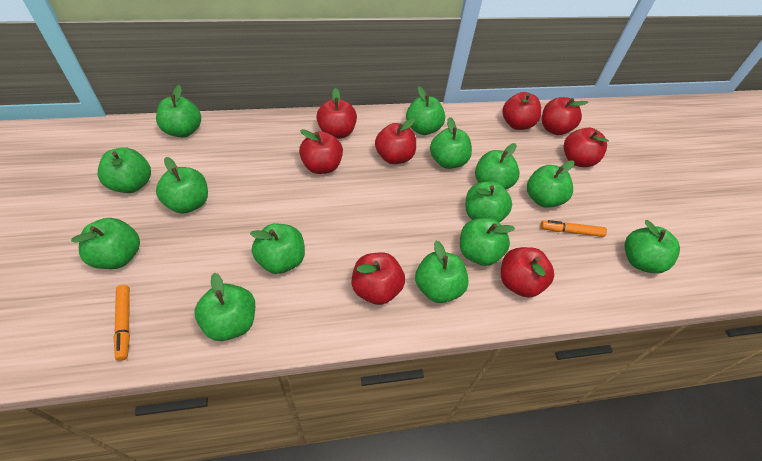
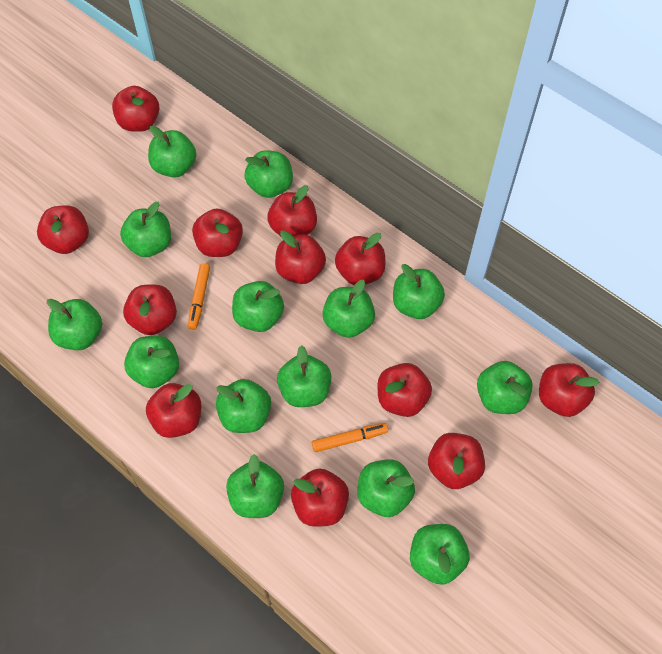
red apple: [299,129,343,174] [316,88,357,139] [352,252,405,305] [375,118,416,164] [501,247,554,298] [502,92,541,130] [542,97,588,135] [564,128,609,167] = 8 -> [37,205,89,254] [112,86,159,132] [123,284,177,335] [146,383,201,438] [192,209,243,257] [267,185,317,236] [275,230,326,284] [291,469,349,527] [335,233,385,285] [378,363,432,417] [428,433,485,489] [539,363,599,417] = 12

